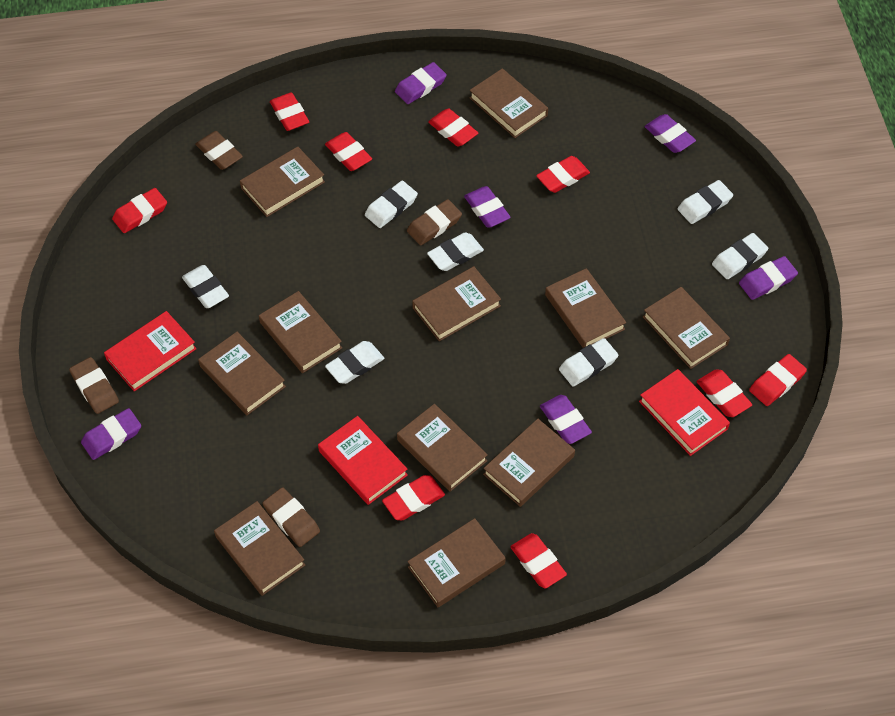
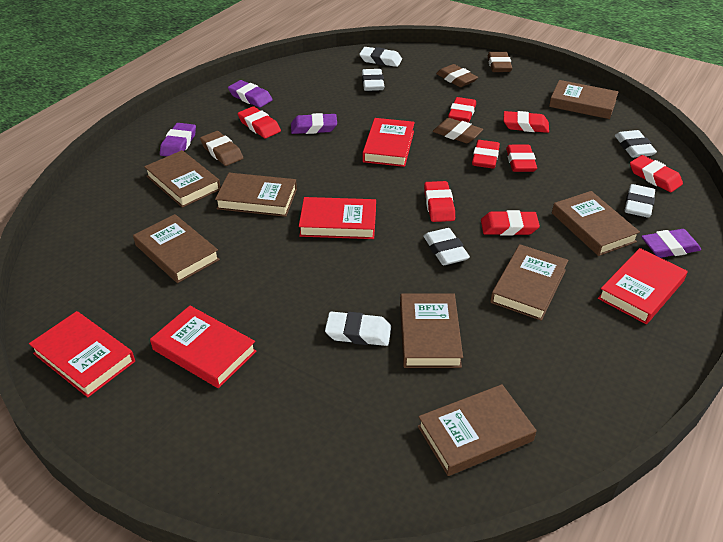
brown book: [198,332,286,415] [214,501,305,596] [240,147,325,217] [259,291,342,373] [397,404,488,492] [408,518,506,607] [412,266,501,341] [470,68,548,138] [483,419,575,507] [545,268,626,348] [643,287,730,369] = 11 -> [133,214,220,283] [144,150,221,208] [215,173,297,217] [400,293,463,368] [418,384,537,476] [490,244,568,321] [549,80,619,119] [552,191,640,256] = 8
purple eraser: [81,408,141,460] [395,62,447,104] [464,186,511,227] [540,395,592,444] [644,114,696,153] [739,256,798,300] = 6 -> [160,123,196,156] [228,80,273,108] [291,113,337,134] [641,229,701,258] = 4
red book: [104,311,197,391] [318,416,408,505] [639,369,730,456] = 3 -> [29,311,135,398] [150,306,257,388] [299,197,376,239] [363,118,415,167] [598,248,688,324] = 5
red eraser: [112,188,167,233] [270,93,309,131] [325,132,372,171] [382,475,445,520] [428,108,478,146] [510,533,567,588] [536,156,590,193] [697,369,752,417] [749,354,807,406] = 9 -> [238,106,281,138] [424,181,455,222] [448,97,476,123] [472,140,500,169] [481,210,540,236] [503,111,549,133] [506,145,537,172] [630,155,683,192] = 8
white eraser: [182,265,229,308] [325,341,384,384] [365,181,418,228] [427,233,484,271] [559,338,618,387] [678,180,733,224] [712,233,768,279] = 7 -> [325,312,391,346] [359,47,402,67] [362,69,384,91] [424,228,470,265] [615,130,657,158] [624,184,655,218] = 6

